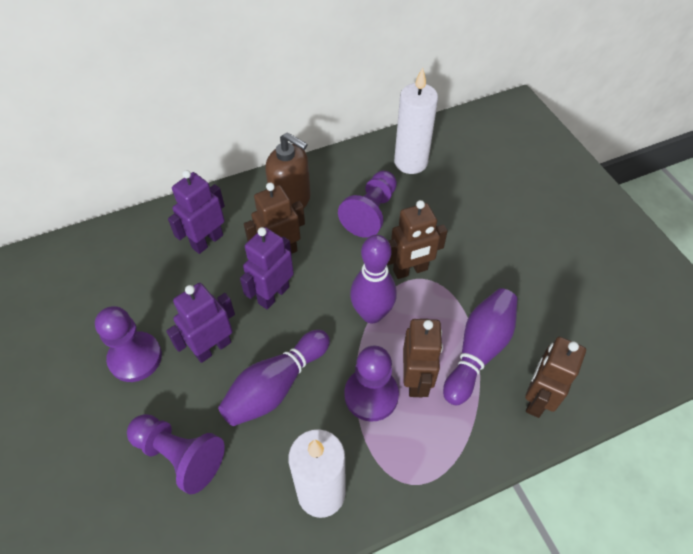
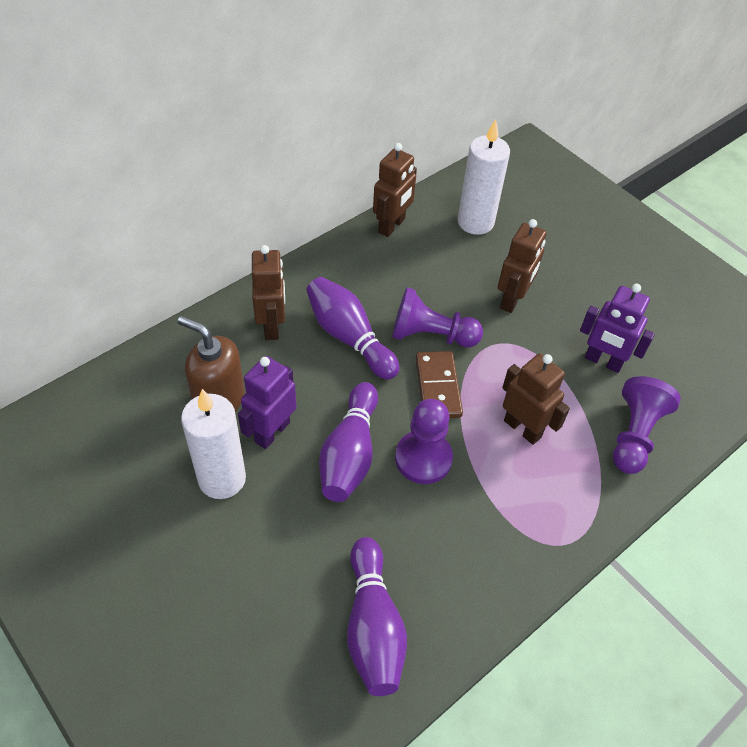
brown domino: none = 0 -> [416,351,463,418] = 1
purple pawn: [95,306,162,382] [127,414,225,494] [338,171,397,238] [344,346,399,422] = 4 -> [392,287,483,347] [395,399,453,484] [613,376,681,474] = 3
purple robot: [166,283,235,363] [168,170,225,254] [240,227,294,310] = 3 -> [238,356,296,449] [580,284,655,373] = 2

